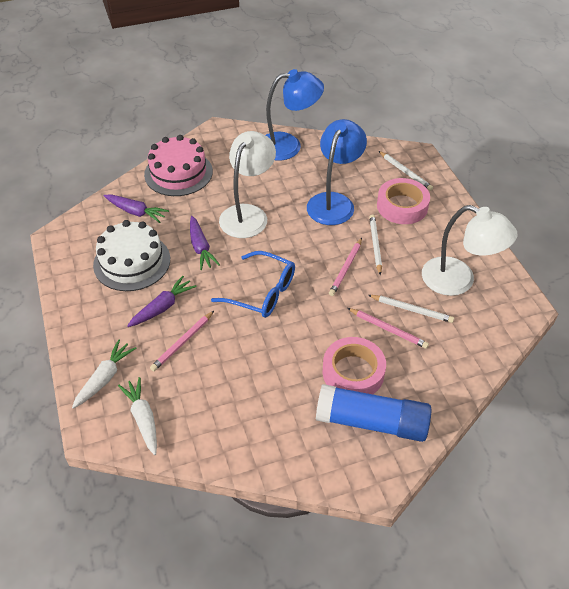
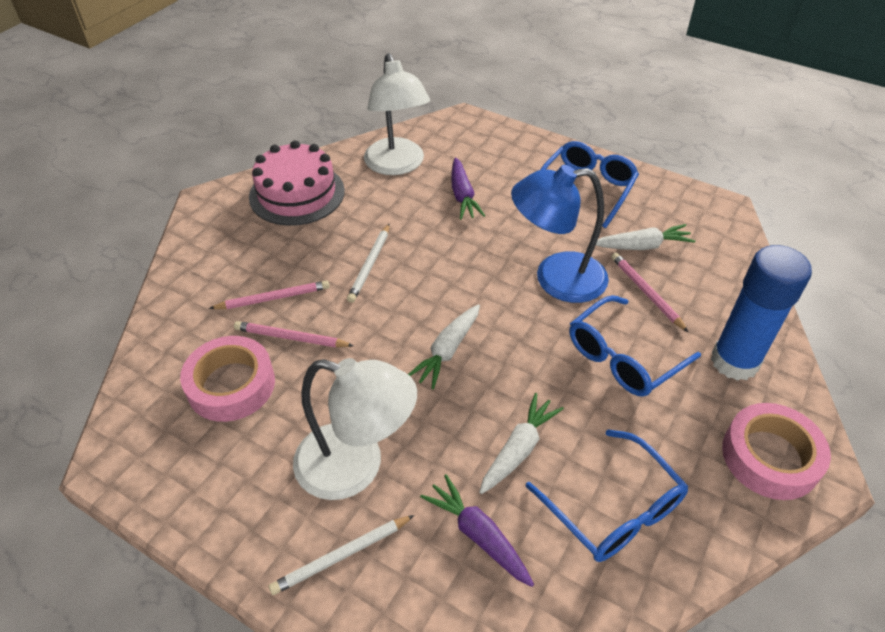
blue glasses: [211,251,295,318] = 1 -> [525,429,689,562] [540,141,639,228] [569,295,701,397] = 3
blue lamp: [266,69,324,161] [307,119,367,225] = 2 -> [511,165,609,303] = 1
purple carrot: [104,194,169,223] [127,276,197,327] [190,216,220,270] = 3 -> [420,474,534,587] [451,158,485,220] = 2
white cake: [93,220,170,291] = 1 -> none = 0
white carrot: [72,339,136,409] [118,377,157,455] = 2 -> [408,304,480,389] [479,393,564,494] [596,224,696,250] = 3
white pencil: [368,295,454,323] [369,214,382,276] [379,151,433,191] = 3 -> [269,515,414,595] [347,223,390,303] = 2

